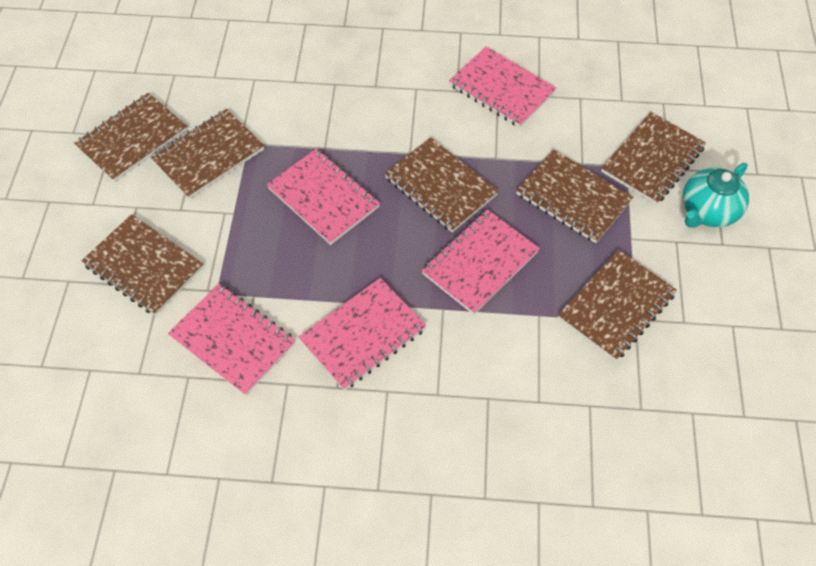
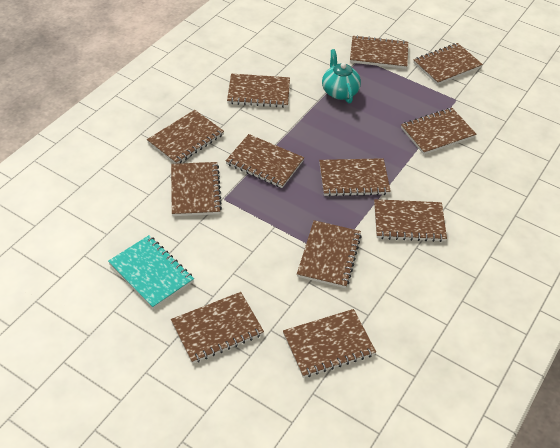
brown notebook: [74,93,188,182] [82,214,204,316] [151,109,265,199] [385,137,499,232] [516,149,633,243] [558,250,677,361] [601,112,706,204] = 7 -> [147,110,224,164] [171,162,222,216] [171,292,264,364] [226,134,304,188] [227,74,290,108] [283,309,376,378] [297,220,362,288] [319,158,391,197] [350,35,408,69] [374,199,447,242] [401,108,476,155] [413,43,483,85] = 12
pink notebook: [168,284,296,396] [267,148,380,245] [299,278,426,390] [421,209,540,315] [449,47,557,128] = 5 -> none = 0
turquoise notebook: none = 0 -> [108,235,194,309] = 1

